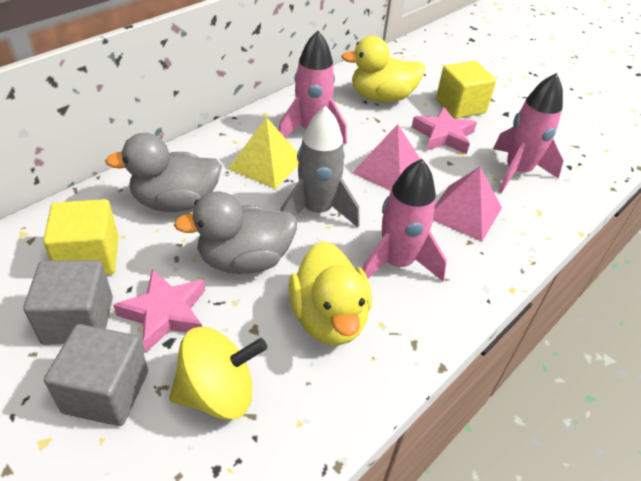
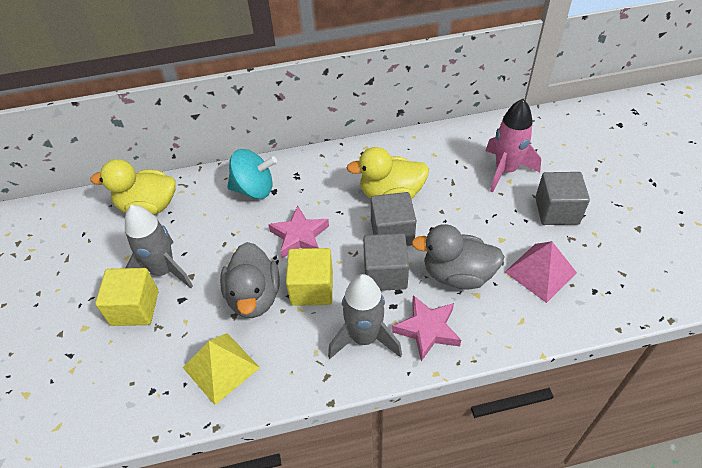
grey cube: [23,260,113,345] [44,324,148,426] = 2 -> [363,233,409,291] [371,192,416,246] [535,172,590,225] = 3
grey rocket: [281,106,360,227] = 1 -> [125,205,193,288] [328,274,402,359] = 2
pink pyramid: [352,124,420,191] [433,167,502,242] = 2 -> [505,241,577,303] = 1
pink rocket: [278,31,347,145] [362,159,447,281] [493,73,563,193] = 3 -> [486,99,541,192] = 1
turquoise spinning top: none = 0 -> [227,149,277,199] = 1
yellow spinning top: [169,327,267,420] = 1 -> none = 0

